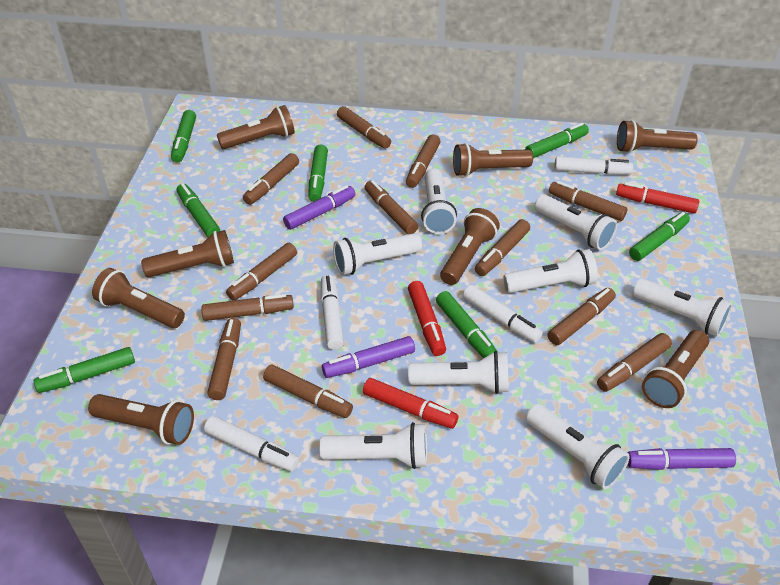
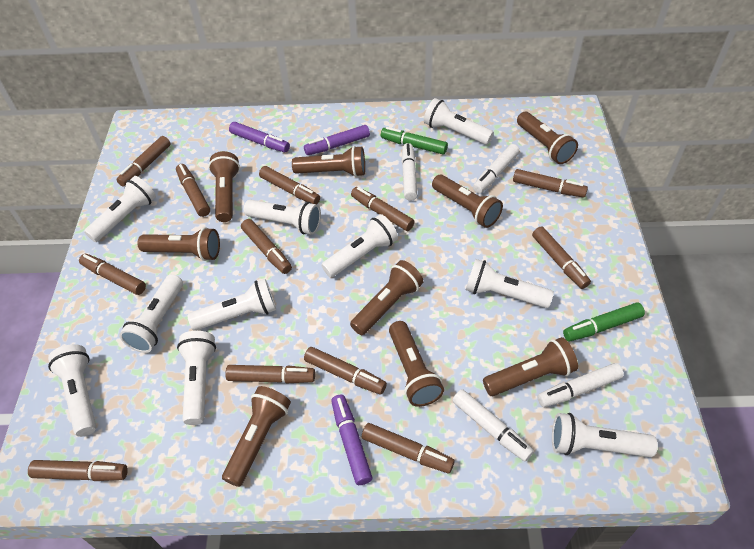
brown flashlight: [88,394,194,445] [92,268,185,328] [141,230,234,277] [217,105,295,149] [440,208,500,285] [453,143,533,177] [617,120,698,153] [642,330,709,408] = 8 -> [138,227,220,261] [208,151,240,222] [222,386,291,487] [292,146,365,177] [350,260,423,335] [389,321,444,407] [432,175,503,228] [483,337,578,396] [517,112,578,164] = 9
green marker: [33,347,135,393] [171,110,196,163] [177,183,220,237] [308,145,328,202] [436,291,498,358] [525,123,589,158] [629,212,690,261] = 7 -> [381,127,448,154] [563,302,645,341] = 2
red marker: [363,378,458,429] [408,281,446,356] [616,182,699,214] = 3 -> none = 0
white flashlight: [319,422,427,469] [333,233,422,275] [408,351,508,394] [421,168,457,234] [503,249,598,293] [526,404,630,490] [535,194,617,250] [633,278,732,337] = 8 -> [48,344,96,437] [84,176,156,242] [119,274,183,353] [177,331,216,425] [187,279,276,331] [244,200,321,235] [321,214,398,277] [424,98,494,145] [466,259,554,308] [552,413,658,457] = 10

